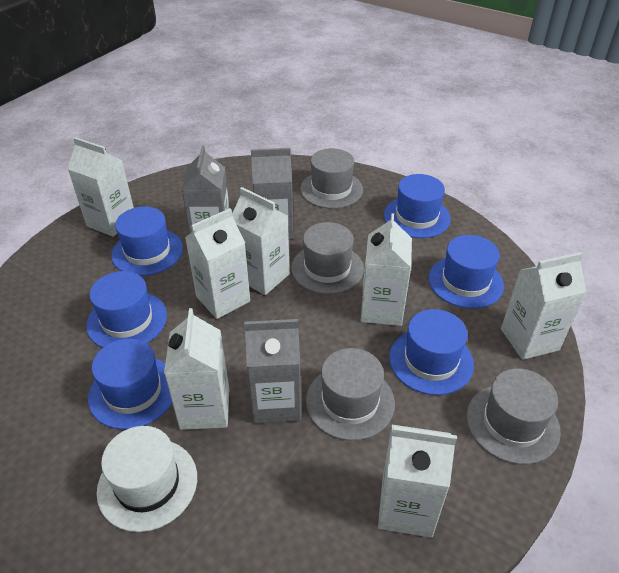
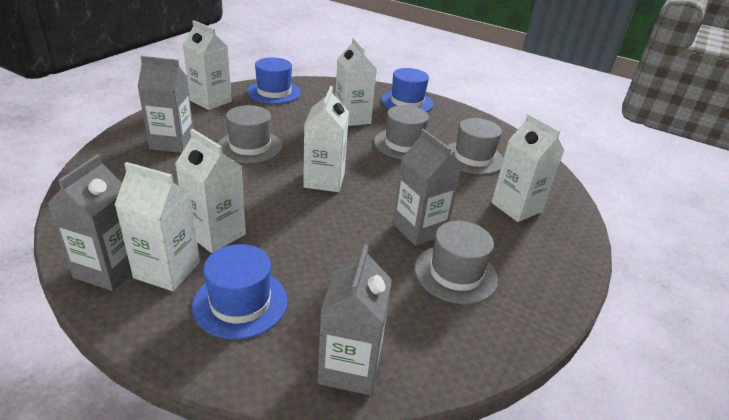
blue hat: [86,271,167,348] [88,339,172,430] [111,207,183,276] [384,174,451,238] [389,309,474,395] [428,235,504,309] = 6 -> [192,244,288,339] [247,57,301,104] [381,68,433,112] = 3
grey carton: [182,145,230,234] [244,319,301,423] [251,148,293,239] = 3 -> [47,154,132,291] [138,56,193,153] [318,244,392,395] [392,129,461,246] = 4
white carton: [67,137,134,237] [164,308,229,430] [185,208,250,319] [232,187,290,295] [361,213,412,326] [378,425,457,538] [501,252,586,360] = 7 -> [115,162,200,291] [175,129,246,253] [183,21,232,110] [303,86,349,192] [335,37,377,126] [491,114,565,222] = 6
white hat: [97,426,197,532] = 1 -> none = 0

